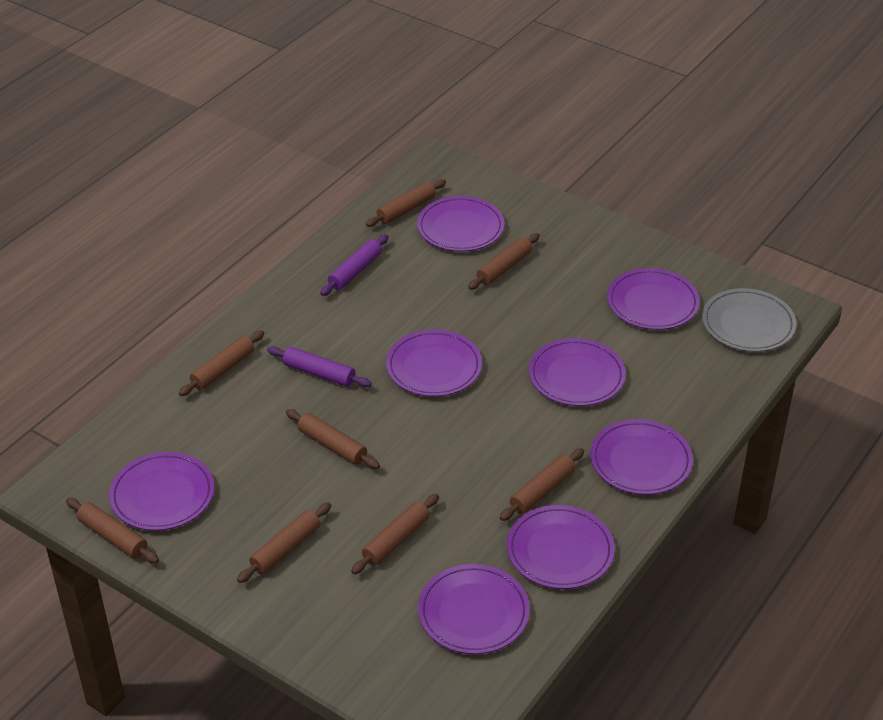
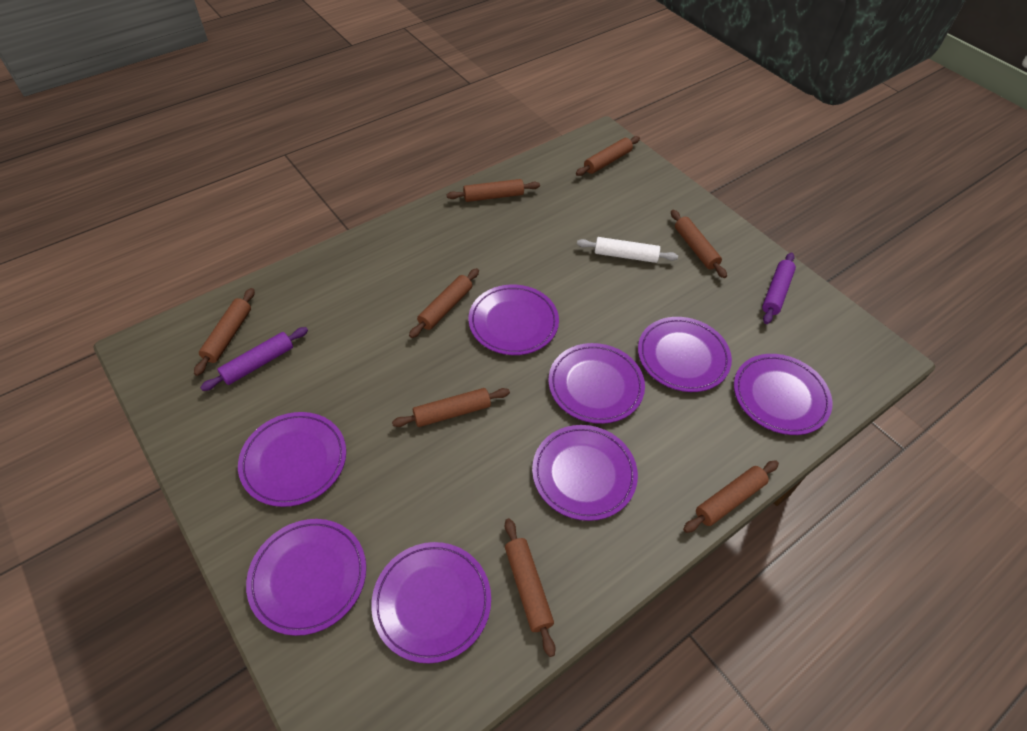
grey plate: [702,288,797,352] = 1 -> none = 0
white rolling pin: none = 0 -> [577,237,678,263] = 1

